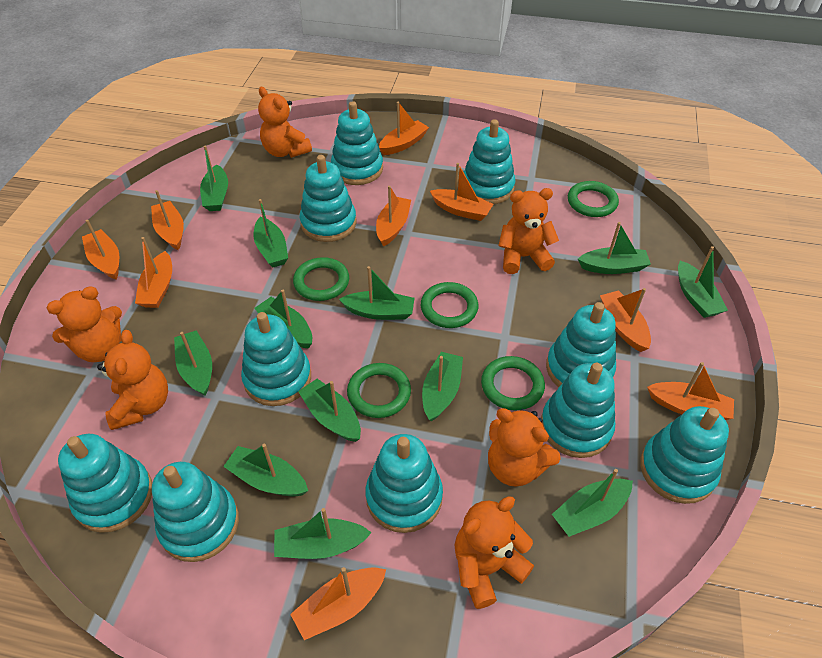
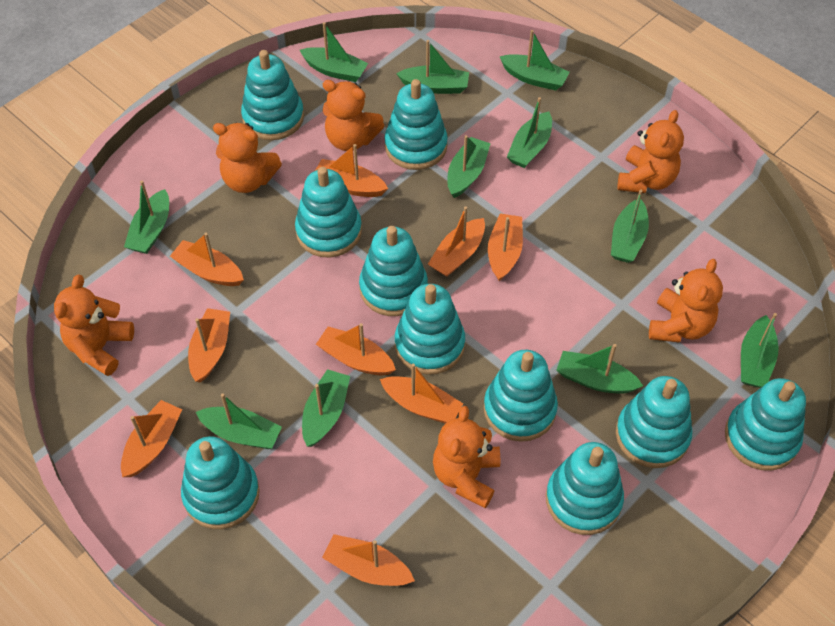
green boat: [174,330,212,396] [200,146,228,211] [223,444,308,497] [254,199,288,267] [254,290,312,349] [274,508,372,559] [298,379,361,442] [339,266,415,320] [422,352,463,421] [552,469,633,537] [578,222,651,274] [678,246,728,318] = 12 -> [124,181,169,254] [196,393,282,449] [300,22,368,82] [302,369,350,447] [396,40,469,94] [447,135,491,198] [500,30,570,91] [507,97,552,168] [556,344,643,393] [611,190,649,263] [741,313,778,388] = 11
green ring: [293,257,349,301] [347,363,411,418] [421,282,479,328] [481,356,545,411] [568,181,619,217] = 5 -> none = 0

